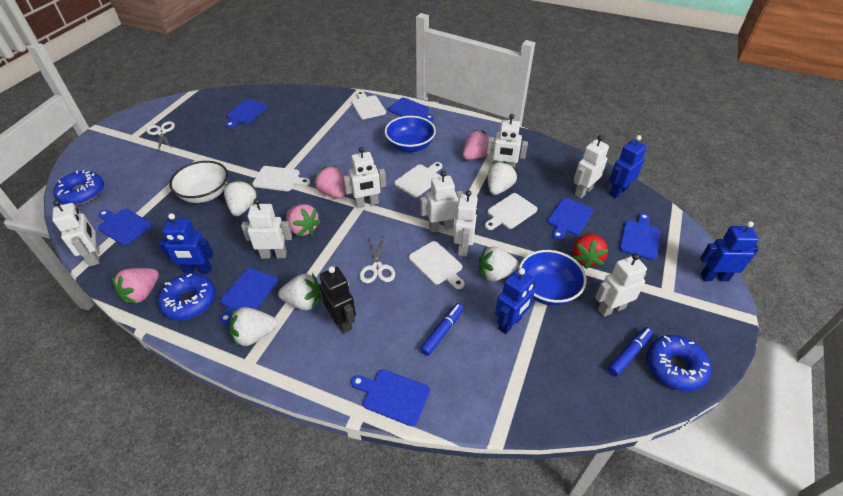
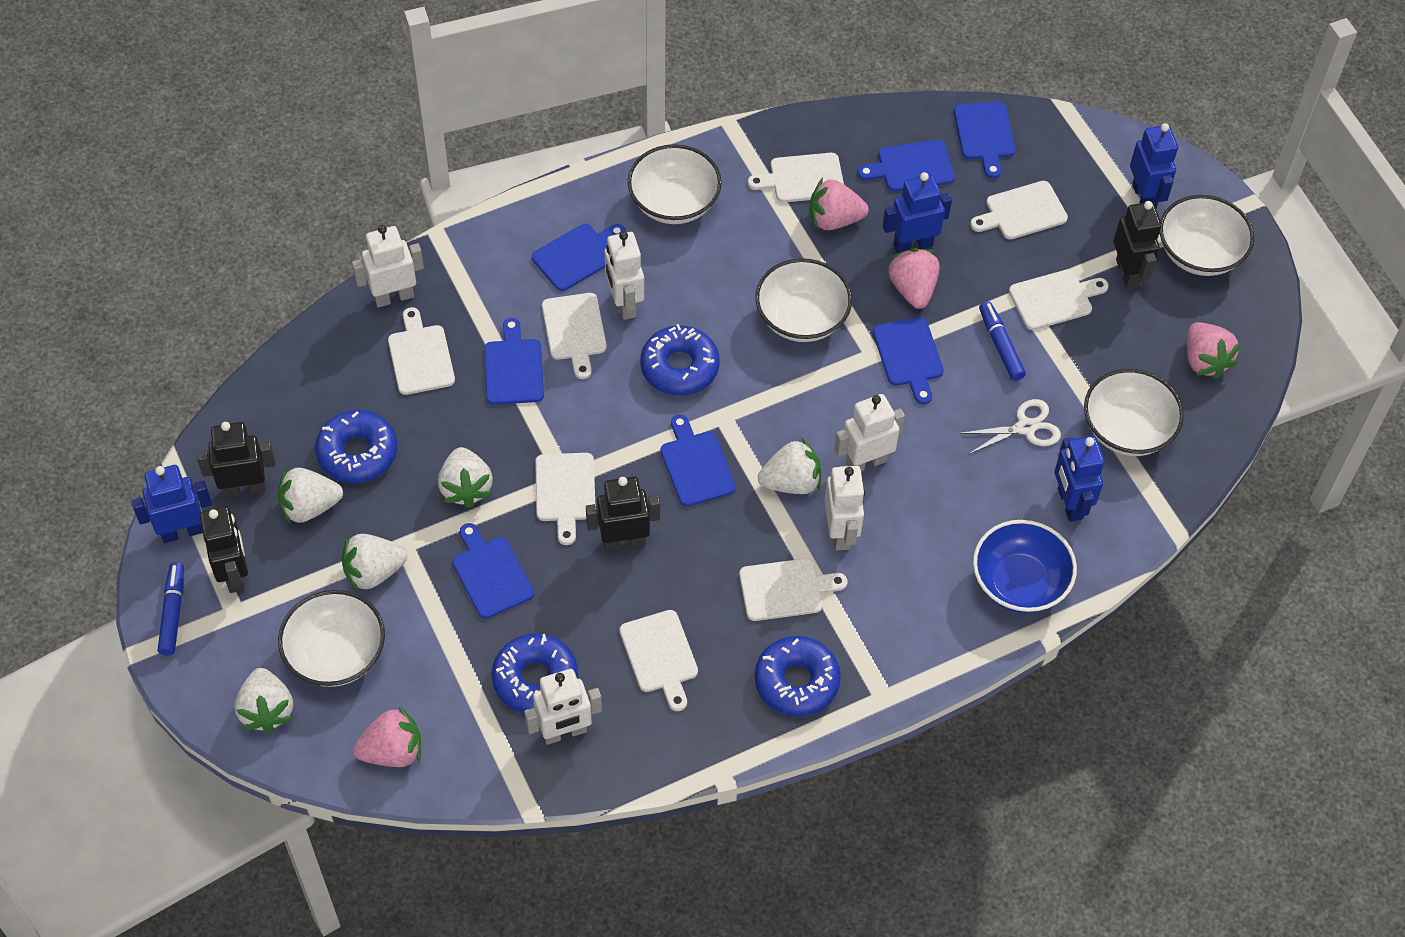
black robot: [320,266,356,333] = 1 -> [197,422,275,498] [200,507,248,593] [586,477,660,551] [1114,201,1162,289] = 4
blue bowl: [385,116,436,152] [519,250,587,306] = 2 -> [973,520,1077,613] = 1
blue donut: [53,170,104,205] [158,273,216,320] [647,335,712,391] = 3 -> [315,410,397,483] [492,634,578,713] [640,324,720,396] [755,636,841,717] = 4
red strawberry: [572,233,608,269] = 1 -> none = 0
white bowl: [169,161,228,203] = 1 -> [278,590,385,687] [628,144,722,224] [755,258,852,342] [1084,369,1184,456] [1160,195,1254,276] = 5
white cutting board: [252,166,310,191] [352,91,386,119] [394,162,442,197] [409,241,464,289] [485,193,538,230] = 5 -> [388,307,455,395] [535,453,595,545] [542,293,607,379] [619,610,698,711] [739,558,847,621] [748,153,844,203] [970,181,1068,239] [1009,269,1109,330] = 8
white robot: [52,200,99,266] [241,199,292,259] [343,147,386,208] [420,171,463,232] [454,190,478,256] [487,114,528,167] [574,135,609,198] [595,253,647,317] = 8 -> [352,225,424,307] [524,669,602,745] [605,231,644,320] [825,466,865,551] [834,394,905,471] = 5
white scissors: [146,121,175,152] [360,237,395,283] = 2 -> [959,399,1061,455] = 1

